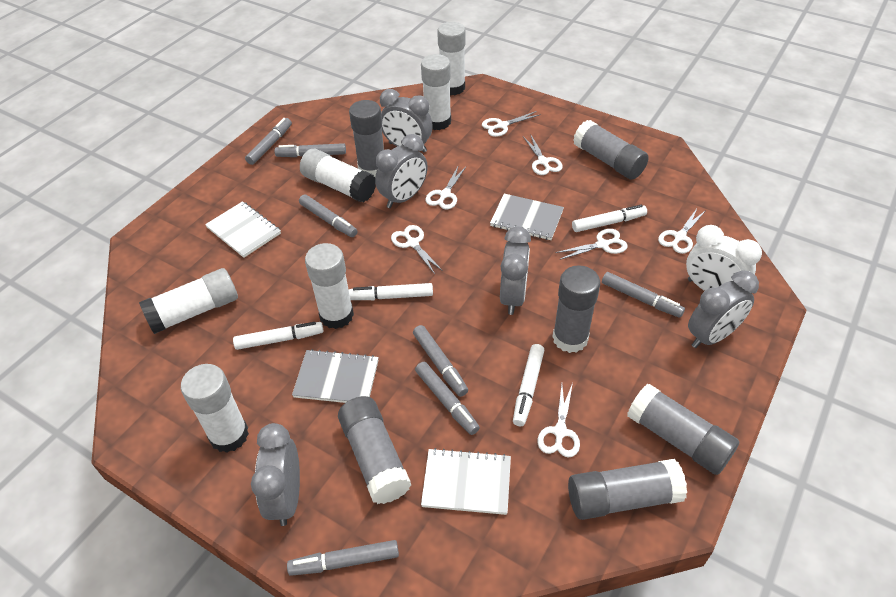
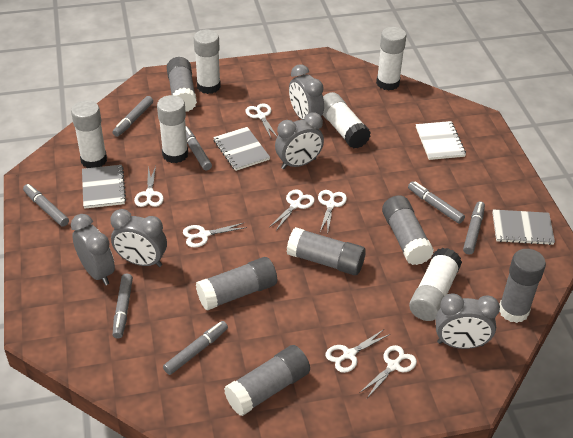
grey notebook: [292,349,379,403] [490,194,564,240] = 2 -> [82,165,126,209] [213,127,270,171] [492,209,555,245] = 3
white clock: [686,225,762,291] = 1 -> none = 0
white marker: [233,322,323,350] [349,283,433,300] [513,344,544,426] [572,204,647,232] = 4 -> none = 0
white notebook: [205,201,281,258] [421,448,511,515] = 2 -> [416,121,466,160] = 1

